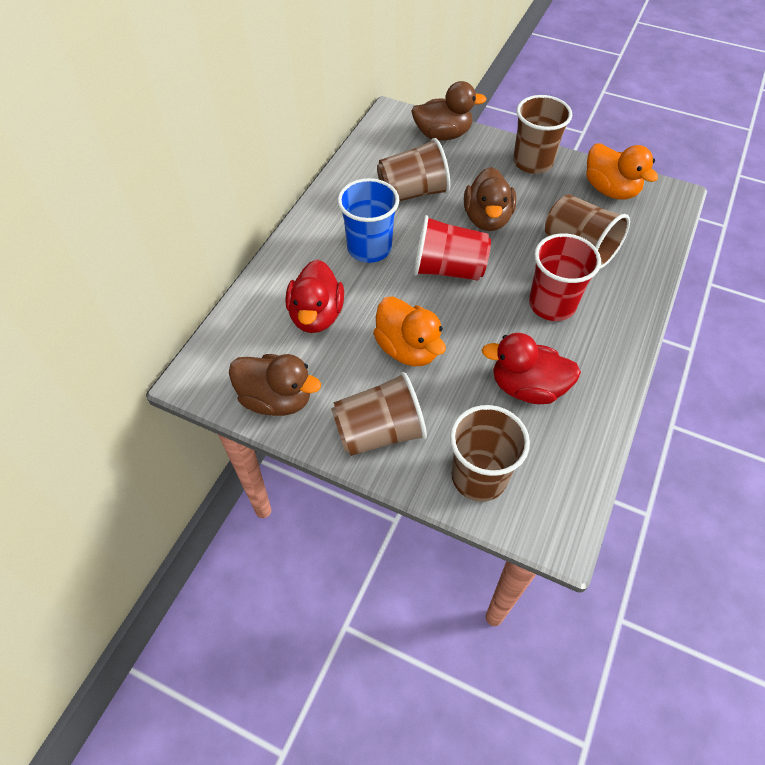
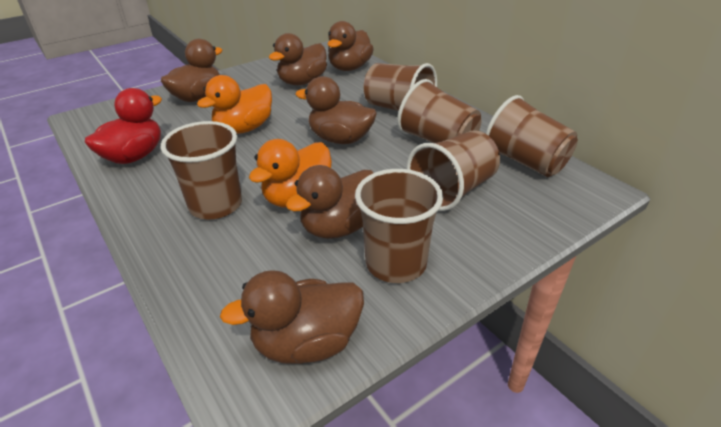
blue cup: [338,178,399,263] = 1 -> none = 0
brown cup: [331,372,427,456] [377,138,450,201] [450,405,530,502] [513,95,572,174] [545,194,630,269] = 5 -> [161,121,242,220] [355,169,443,283] [364,63,437,111] [397,79,481,143] [407,130,500,211] [485,95,578,177] = 6
brown duck: [229,354,321,416] [412,81,487,141] [464,167,516,231] = 3 -> [161,39,222,102] [220,270,364,364] [269,33,327,85] [286,165,373,239] [295,76,377,144] [327,21,374,71] = 6
red cup: [414,215,491,281] [529,234,601,321] = 2 -> none = 0
red duck: [285,259,344,333] [482,333,581,404] = 2 -> [85,88,162,164] = 1

